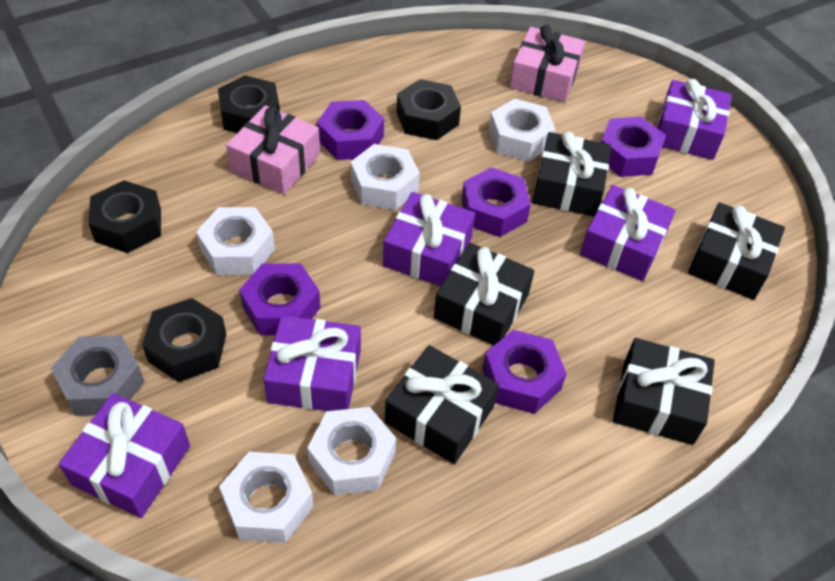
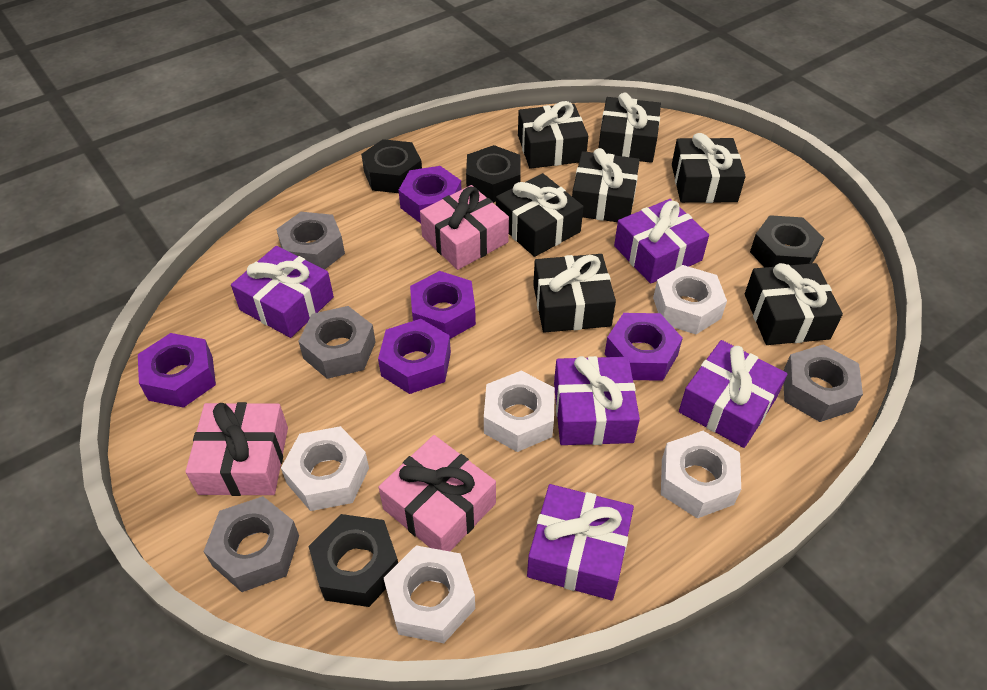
black gift: [385,345,499,464] [434,243,534,345] [532,131,611,216] [613,338,715,445] [688,202,785,300] = 5 -> [496,173,584,257] [518,101,588,169] [533,254,616,333] [572,148,640,222] [599,93,661,163] [672,133,746,203] [745,263,843,345] = 7
grey nut: [51,335,145,416] = 1 -> [203,496,299,592] [276,212,345,270] [298,306,376,379] [783,344,863,422] = 4
pink gift: [226,105,320,195] [510,25,585,102] = 2 -> [185,402,288,496] [379,435,496,551] [420,185,509,270] = 3

